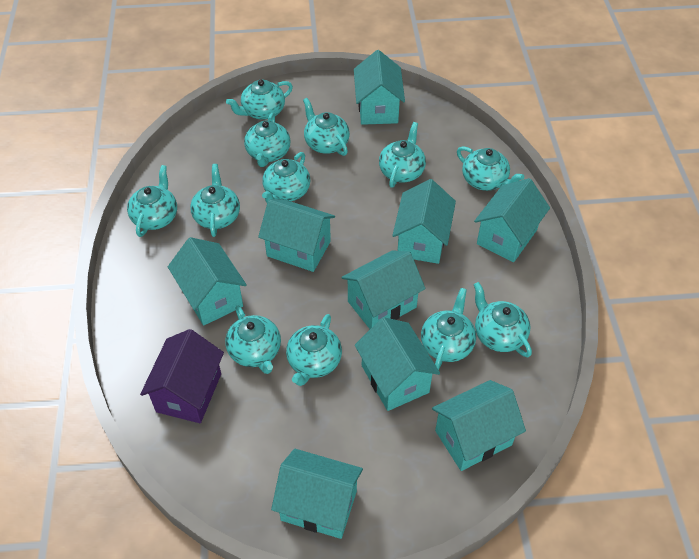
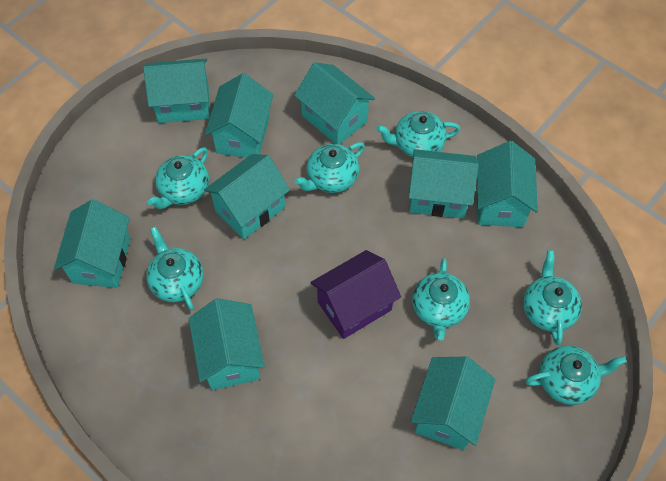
turquoise teapot: [127,165,177,237] [190,164,240,237] [225,306,281,374] [226,79,293,120] [244,113,291,167] [262,152,310,203] [286,314,342,386] [303,98,350,156] [379,122,426,188] [421,288,476,370] [457,146,524,191] [473,282,532,357] = 12 -> [146,226,204,311] [147,147,209,209] [294,142,365,193] [376,111,461,157] [412,258,470,340] [523,250,582,345] [525,346,627,405] = 7

